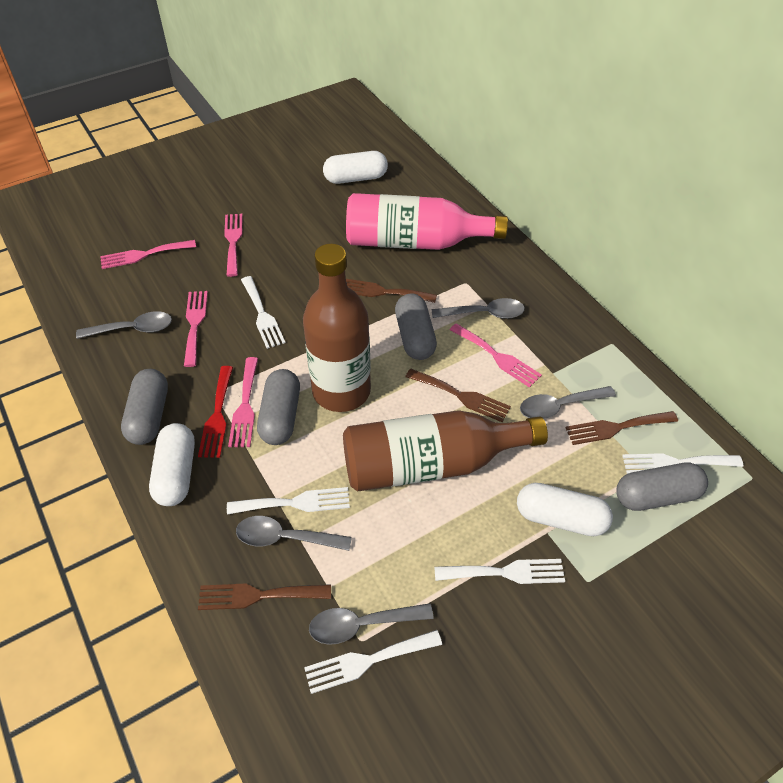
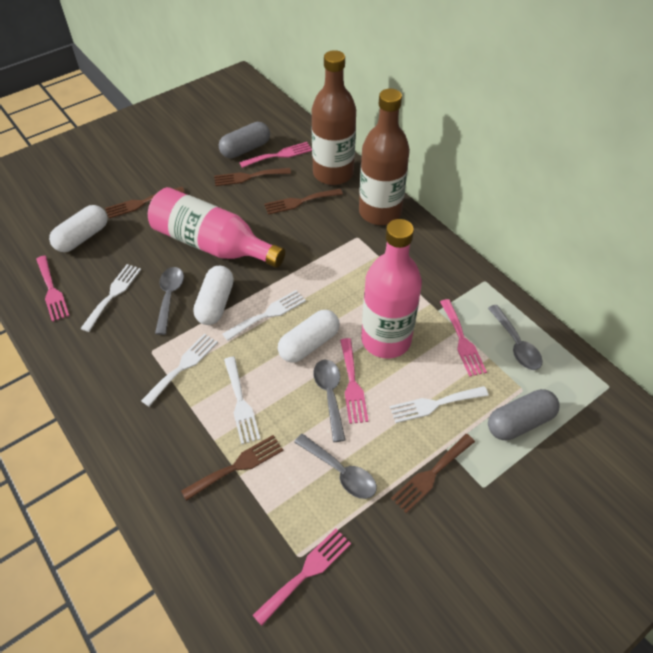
brown fork: [198,584,331,610] [346,279,437,303] [405,369,511,422] [566,411,678,445] = 4 -> [105,187,185,218] [181,435,283,501] [214,168,291,186] [264,189,343,215] [391,434,475,513] = 5
grey capsule: [121,369,168,445] [257,369,300,445] [395,294,437,360] [616,462,708,511] = 4 -> [219,122,270,158] [488,389,560,440] = 2
grey spoon: [76,311,172,339] [236,516,352,551] [309,603,434,645] [432,298,525,319] [520,386,616,419] = 5 -> [155,267,184,335] [294,434,377,499] [313,360,345,442] [488,305,543,370] = 4
pink bottle: [346,193,508,250] = 1 -> [148,187,285,268] [361,219,422,358] = 2
red fork: [198,366,233,458] = 1 -> none = 0

